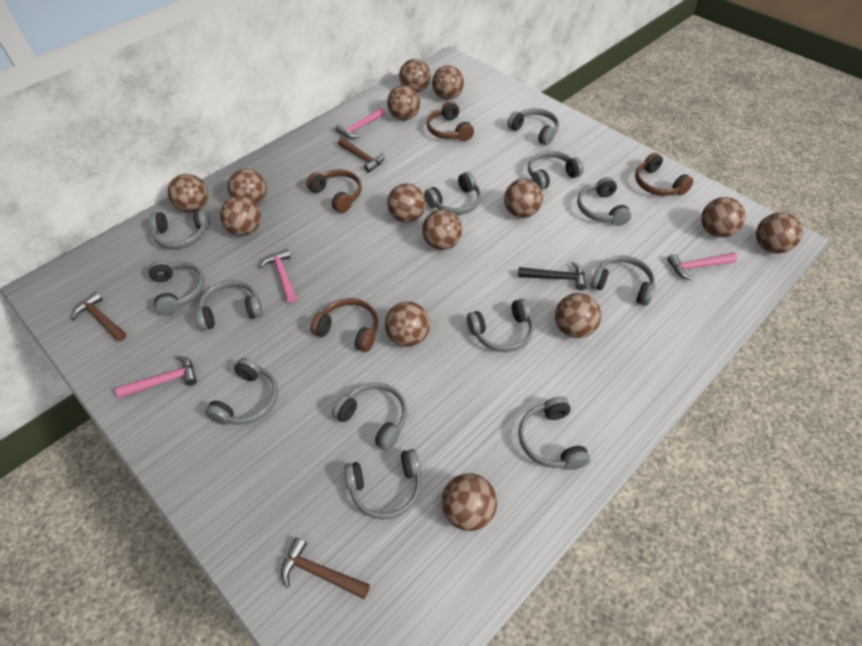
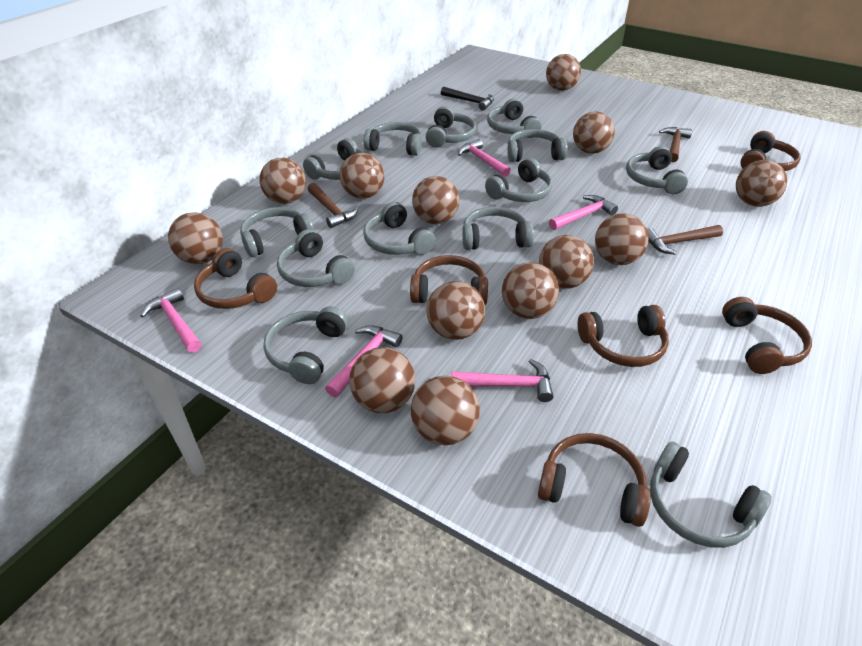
brown ball: [168,174,208,212] [220,196,261,236] [227,169,267,205] [385,302,430,347] [387,85,420,120] [387,183,426,223] [399,59,431,93] [422,209,462,250] [432,65,464,100] [442,473,497,531] [504,179,543,218] [555,293,601,338] [701,197,746,237] [756,212,803,253] = 14 -> [168,212,223,264] [259,158,306,204] [340,153,385,199] [349,347,415,413] [411,376,480,445] [412,176,459,224] [426,281,485,340] [502,262,559,319] [539,235,594,289] [546,54,581,91] [573,111,615,154] [595,213,649,265] [736,160,787,207] = 13
brown headphones: [306,170,362,213] [311,298,378,352] [427,101,474,141] [635,153,694,196] = 4 -> [194,248,277,309] [410,255,488,305] [538,433,651,527] [577,305,669,367] [722,297,812,374] [740,131,801,171] = 6
pink hammer: [115,356,197,398] [259,249,297,303] [335,108,385,138] [667,253,737,280] = 4 -> [140,288,202,353] [325,325,403,397] [451,359,554,402] [458,139,511,177] [549,195,618,230] = 5

